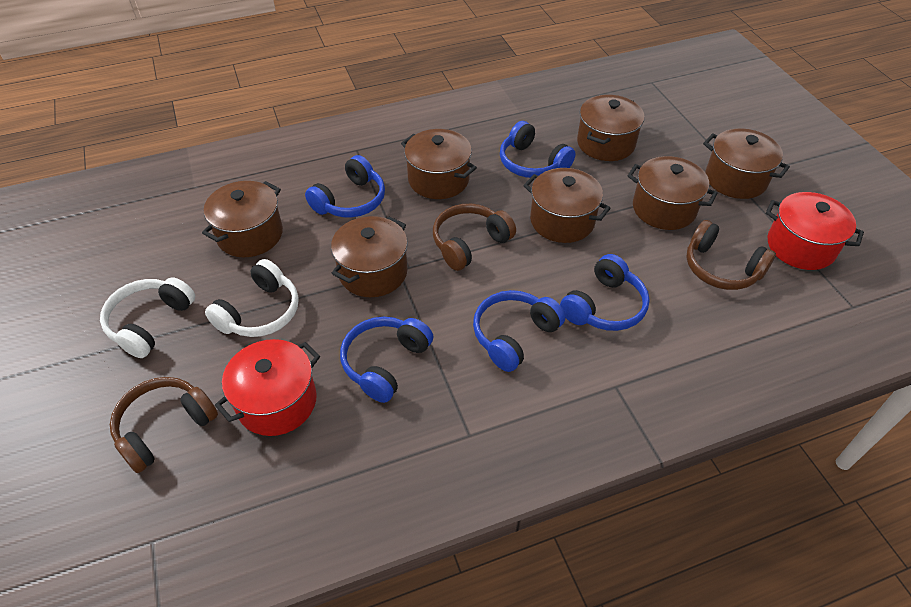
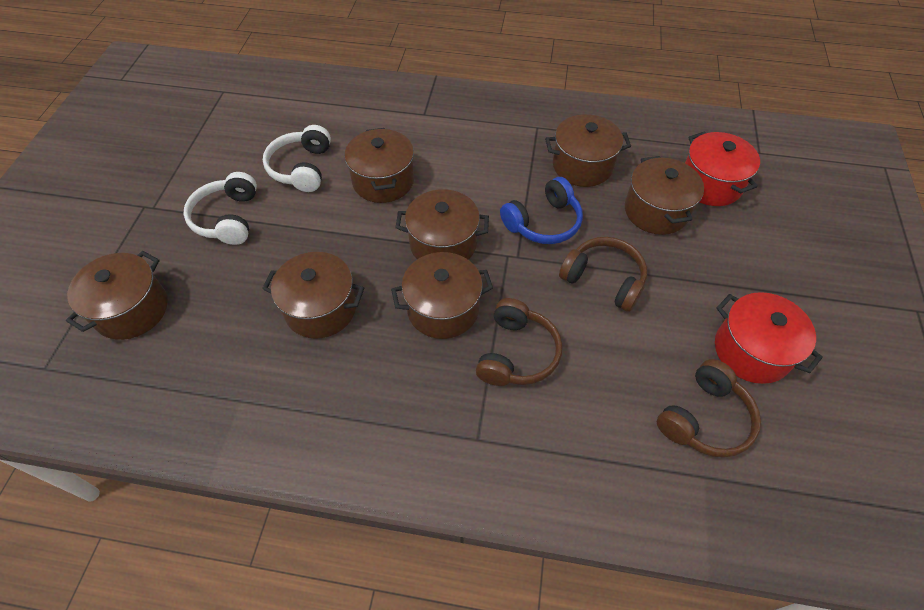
blue headphones: [305,155,385,218] [340,317,433,403] [473,290,566,372] [500,121,576,178] [560,254,650,331] = 5 -> [500,177,583,244] = 1

